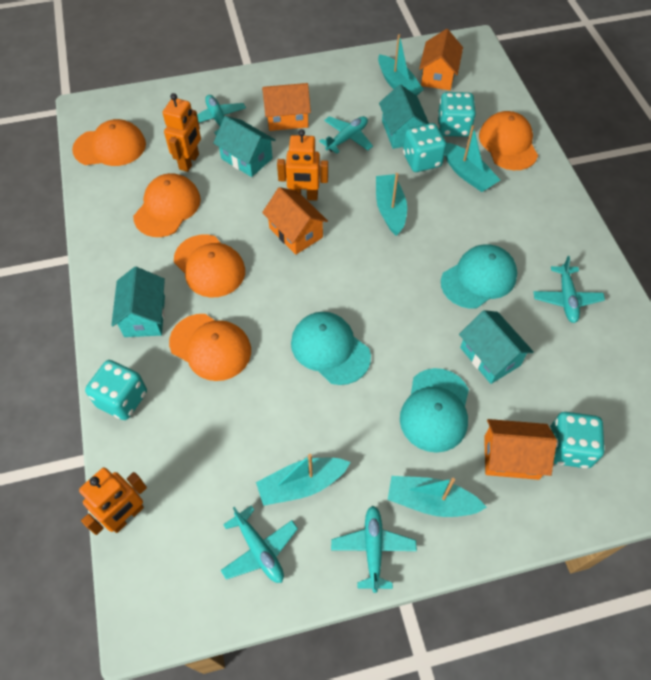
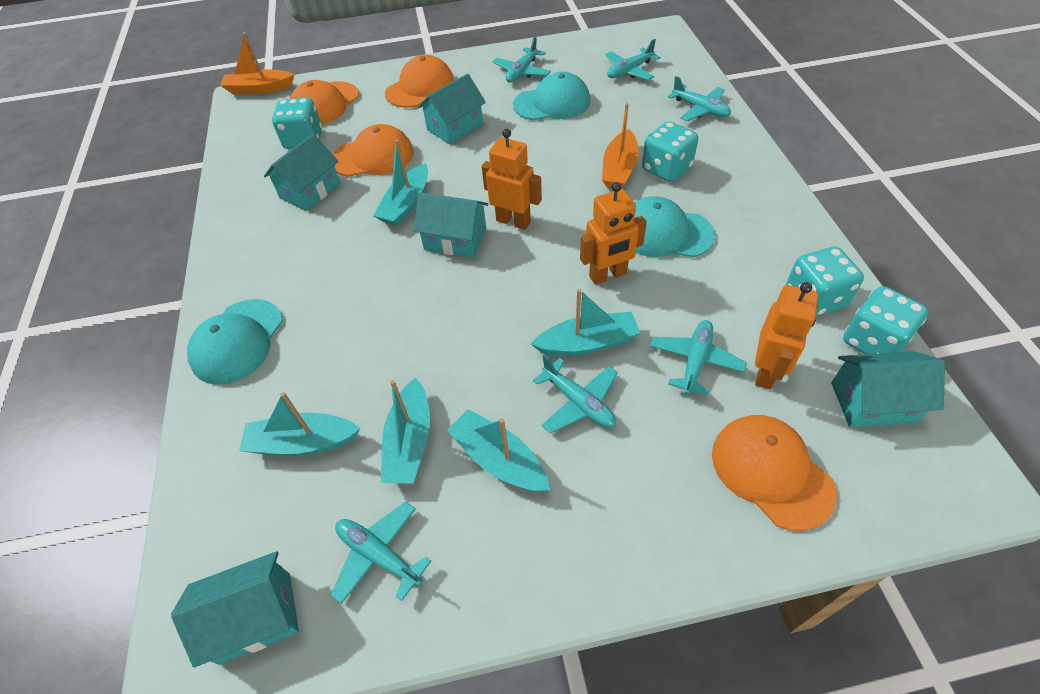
orange boat: none = 0 -> [220,32,294,95] [602,103,639,189] = 2
orange cap: [72,119,146,166] [133,173,201,237] [169,314,251,381] [174,235,245,298] [479,111,538,170] = 5 -> [290,80,359,125] [333,124,414,177] [385,55,454,108] [712,415,837,531] = 4
orange house: [262,83,311,131] [262,187,328,255] [419,29,463,90] [484,419,557,480] = 4 -> none = 0
turquoise house: [111,267,165,337] [213,116,276,177] [379,84,429,149] [459,310,534,384] = 4 -> [171,551,299,668] [264,134,340,211] [414,192,488,258] [418,74,486,144] [831,351,945,428] = 5
turquoise plane: [197,95,246,135] [221,505,298,583] [319,116,373,154] [331,506,417,593] [533,256,605,323] = 5 -> [331,501,431,604] [493,36,551,82] [533,355,618,433] [605,39,661,80] [650,320,747,396] [668,76,731,121] = 6

